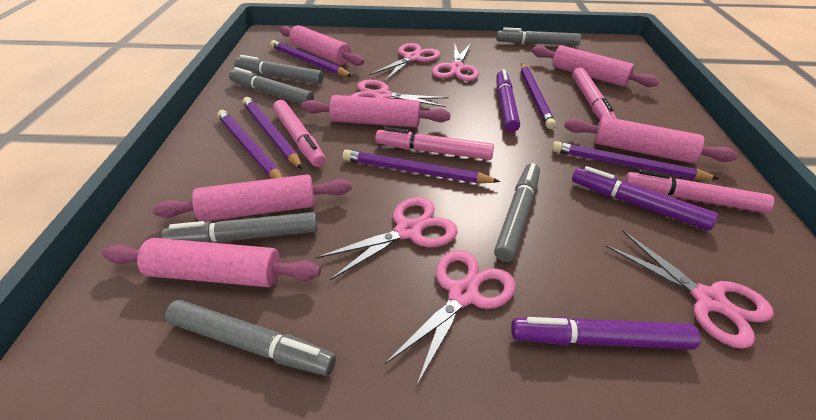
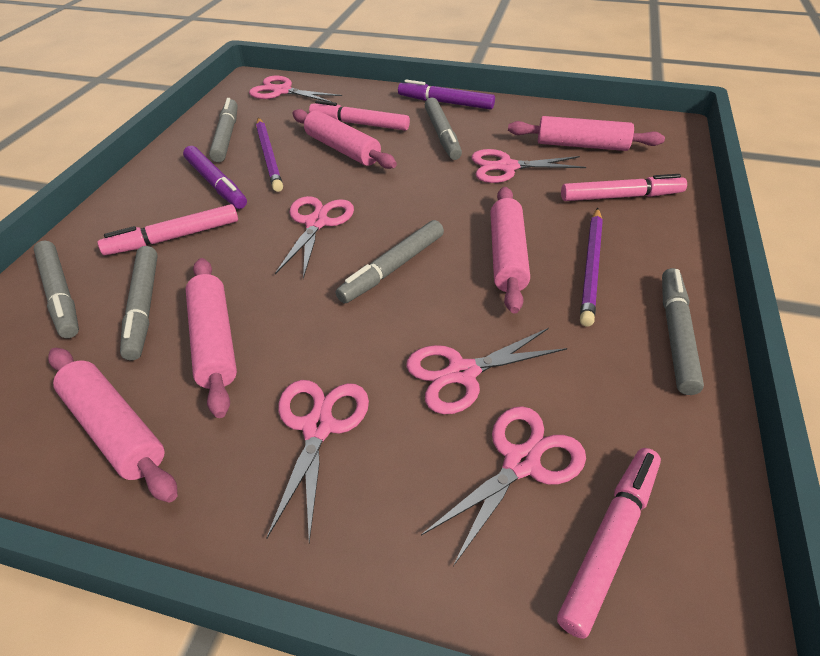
pink rolling pin: [102,238,321,287] [152,174,352,222] [280,25,364,66] [301,95,451,127] [532,45,659,87] [564,117,738,163] = 6 -> [48,348,178,503] [186,258,237,418] [292,109,397,169] [490,187,530,313] [508,116,665,151] = 5
purple marker: [496,69,520,132] [511,317,700,350] [572,166,718,230] = 3 -> [183,146,247,209] [398,80,495,110] = 2
purple pencil: [217,110,282,179] [243,97,303,169] [270,40,352,76] [342,149,500,183] [521,63,556,129] [552,141,719,180] = 6 -> [256,118,283,192] [580,208,603,326] = 2

